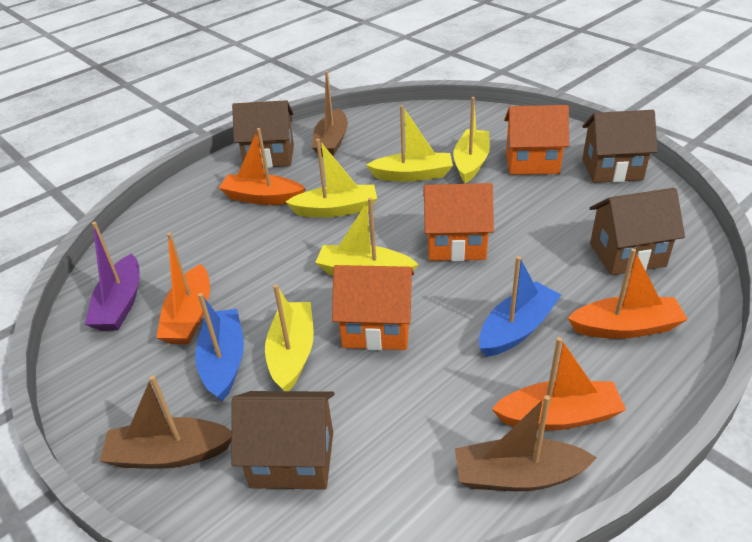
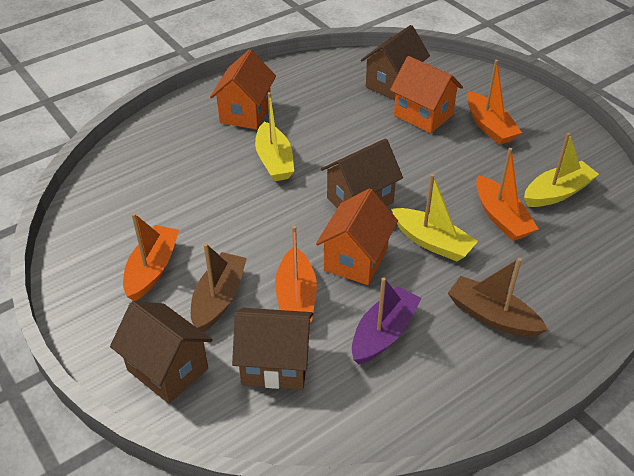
blue boat: [195,293,244,401] [479,256,561,357] = 2 -> none = 0
brown boat: [99,375,231,469] [312,71,348,157] [455,395,597,491] = 3 -> [191,243,247,332] [448,258,548,337] = 2
yellow boat: [265,284,314,391] [286,139,377,218] [315,198,418,275] [366,105,453,182] [453,97,490,183] = 5 -> [255,92,294,181] [391,174,478,261] [524,133,599,207] = 3

